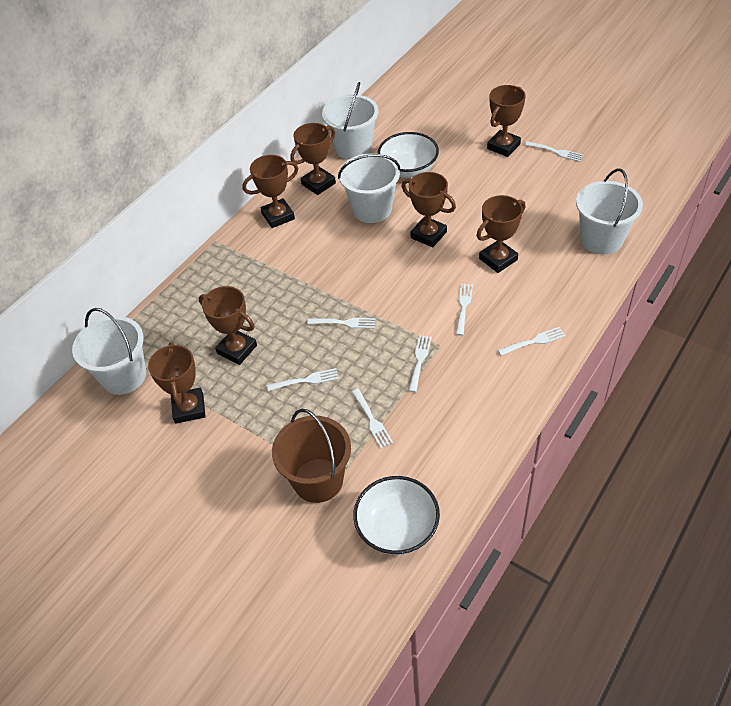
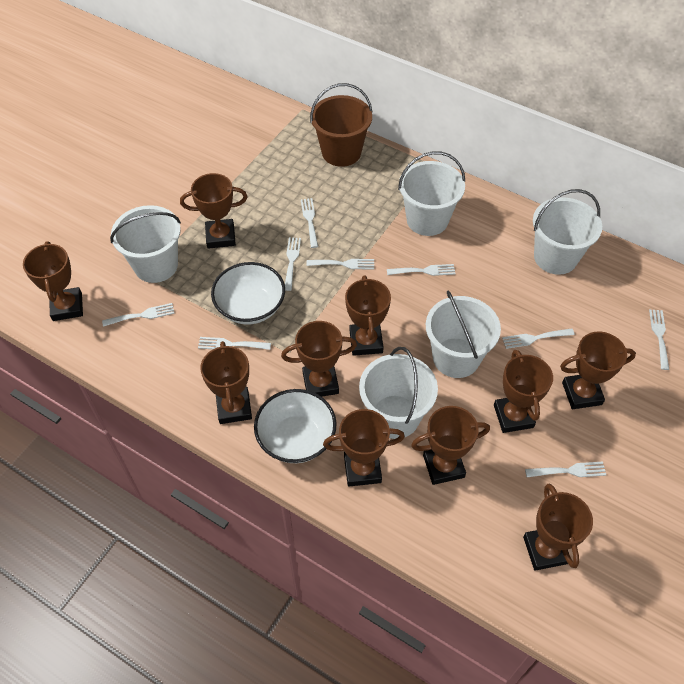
brown trophy: [148,342,206,424] [199,286,257,365] [242,155,299,228] [290,123,336,195] [402,172,456,248] [477,195,525,273] [487,85,526,157] = 7 -> [23,241,83,321] [180,173,247,249] [200,341,252,424] [281,321,357,397] [323,409,405,487] [345,275,391,356] [411,406,490,485] [494,350,553,433] [523,484,593,571] [560,331,636,409] = 10
white bucket: [72,308,146,395] [322,82,379,160] [338,153,401,223] [576,169,643,254] = 4 -> [110,205,181,283] [359,347,438,439] [398,151,465,236] [426,291,501,378] [533,189,602,275] = 5
white fork: [267,368,339,391] [307,318,375,329] [352,389,393,448] [408,335,432,392] [456,284,473,335] [498,327,566,356] [525,141,583,162] = 7 -> [102,303,175,327] [198,337,271,350] [285,237,301,291] [301,198,318,248] [306,259,374,270] [387,264,455,276] [502,328,575,349] [525,462,606,477] [649,309,669,370] = 9

